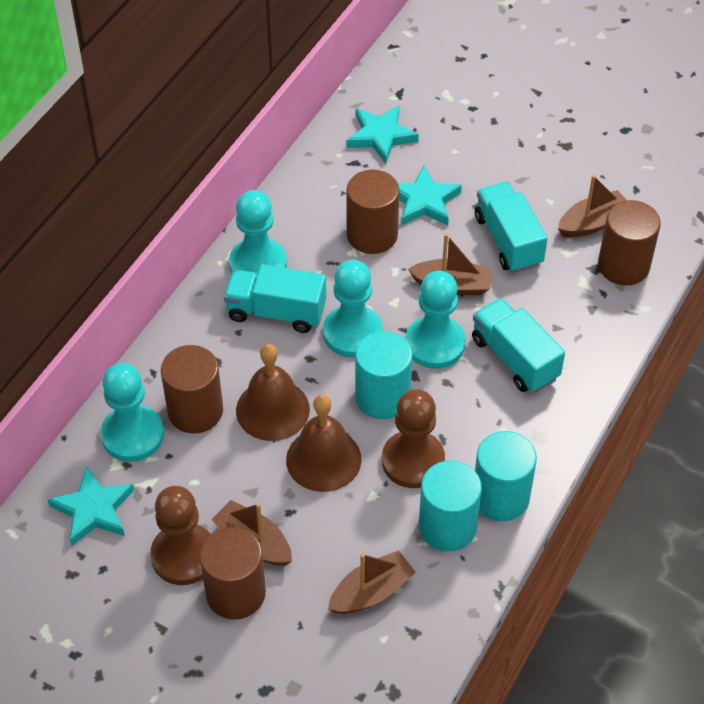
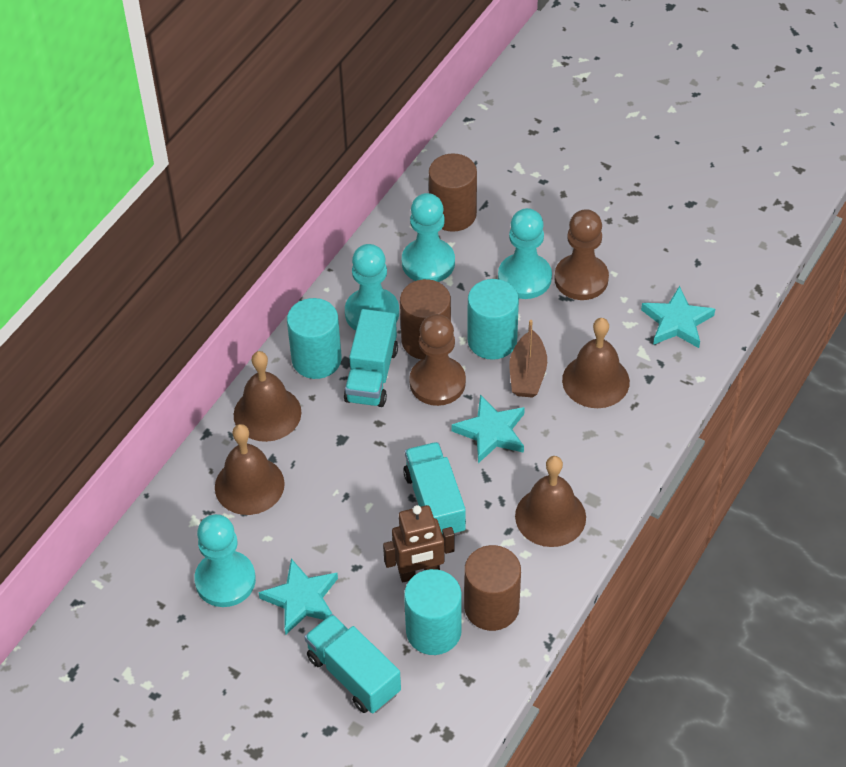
brown bell: [236,344,310,441] [286,394,362,492] = 2 -> [215,424,285,515] [234,351,301,442] [515,456,586,547] [562,318,630,408] = 4
brown boat: [211,500,292,566] [328,550,416,614] [408,234,492,295] [558,175,627,238] = 4 -> [509,320,547,398] = 1
brown cylinder: [161,345,223,434] [200,527,266,620] [346,170,400,254] [598,200,661,286] = 4 -> [400,279,451,360] [429,153,477,232] [464,545,521,631] = 3
brown robot: none = 0 -> [383,505,455,582] = 1

